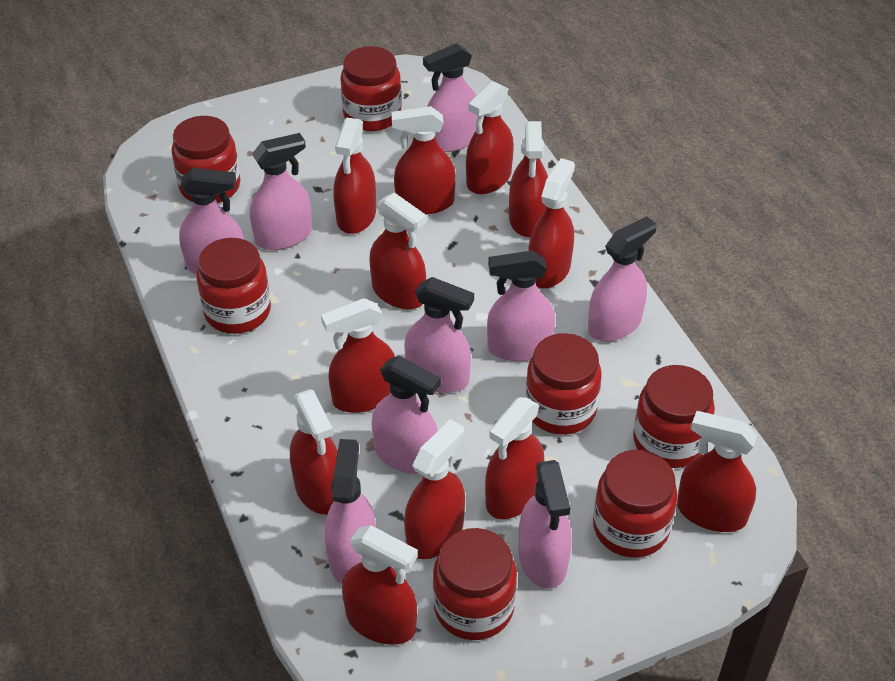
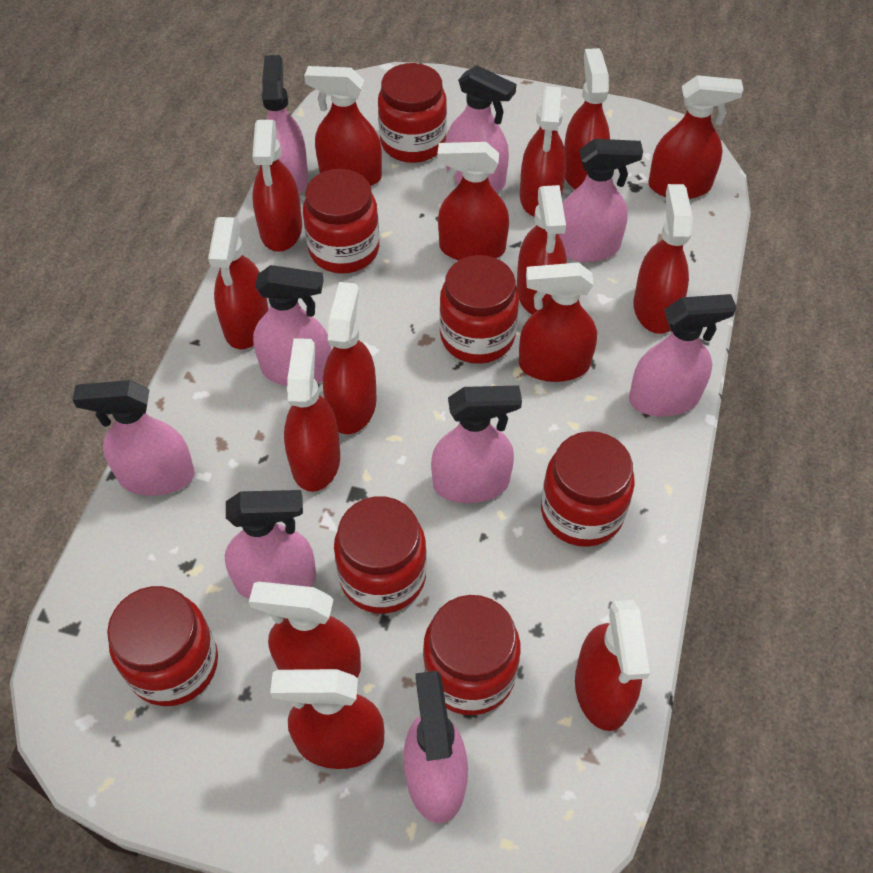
red spray bottle: [290,389,338,514] [321,298,395,413] [333,118,376,234] [342,525,418,645] [370,192,427,309] [391,106,456,214] [404,419,465,559] [466,81,514,194] [485,397,544,519] [509,121,548,237] [528,158,575,288] [677,411,757,532] = 12 -> [208,217,269,349] [249,582,361,678] [252,120,302,252] [270,669,385,769] [284,338,340,492] [304,66,382,186] [323,282,377,434] [437,142,509,261] [517,185,567,315] [519,263,597,382] [520,86,566,217] [564,48,610,190] [575,600,650,731] [633,184,693,334] [648,75,744,199] = 15

